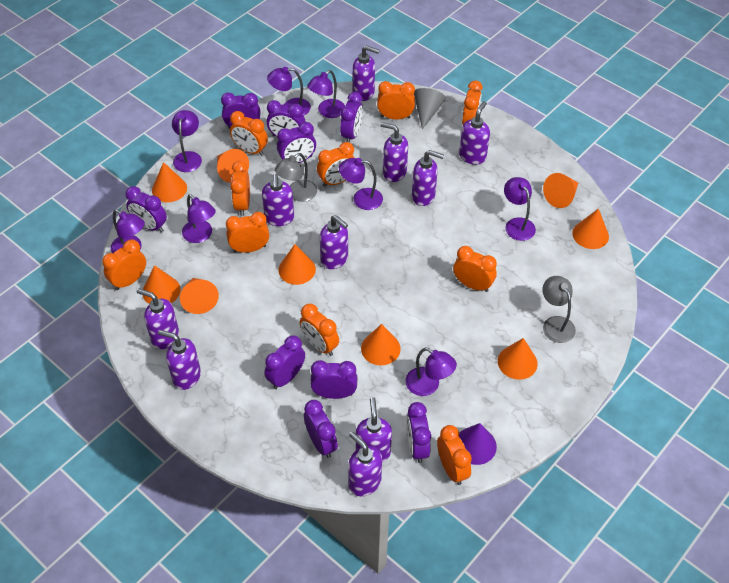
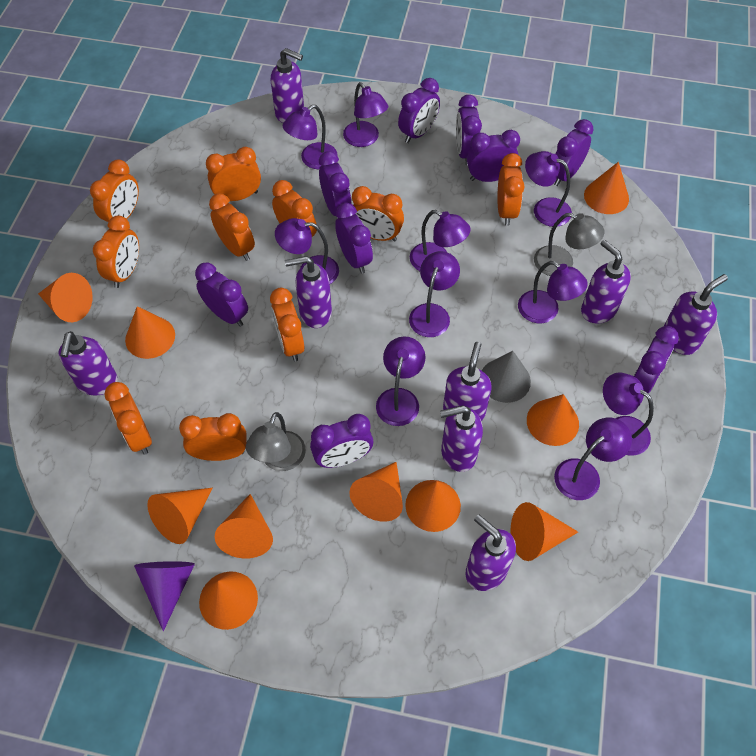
orange cone: [143,265,180,304] [152,162,187,202] [180,278,219,314] [217,149,249,183] [278,244,316,285] [361,324,401,365] [498,338,538,380] [543,173,578,208] [572,209,609,249] = 9 -> [38,273,93,322] [125,306,175,359] [147,488,212,544] [199,571,258,630] [215,494,273,559] [349,462,403,522] [405,480,461,532] [511,502,578,561] [527,394,579,446] [584,162,629,214] = 10
purple lamp: [111,210,145,253] [172,110,202,172] [182,194,216,243] [267,67,311,115] [307,70,345,118] [339,158,383,210] [406,347,457,396] [504,177,536,241] = 8 -> [275,218,339,284] [283,105,337,169] [343,82,388,147] [376,336,425,426] [409,251,460,337] [410,210,471,271] [518,261,588,323] [525,151,572,227] [554,418,632,500] [603,372,654,456] = 10
purple soap dispenser: [137,288,179,349] [158,330,201,390] [262,174,294,226] [320,215,348,269] [348,432,382,496] [353,45,380,101] [356,397,392,463] [381,122,408,182] [412,150,444,206] [459,101,490,164] = 10 -> [58,331,118,395] [271,48,304,123] [285,256,332,328] [440,405,483,472] [443,342,492,421] [466,515,516,591] [581,240,631,323] [664,274,728,355] = 8

